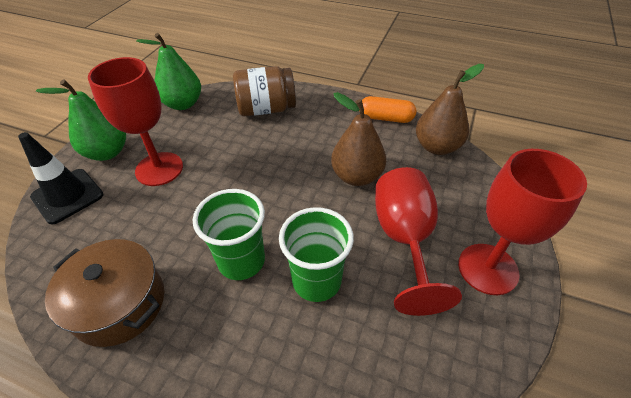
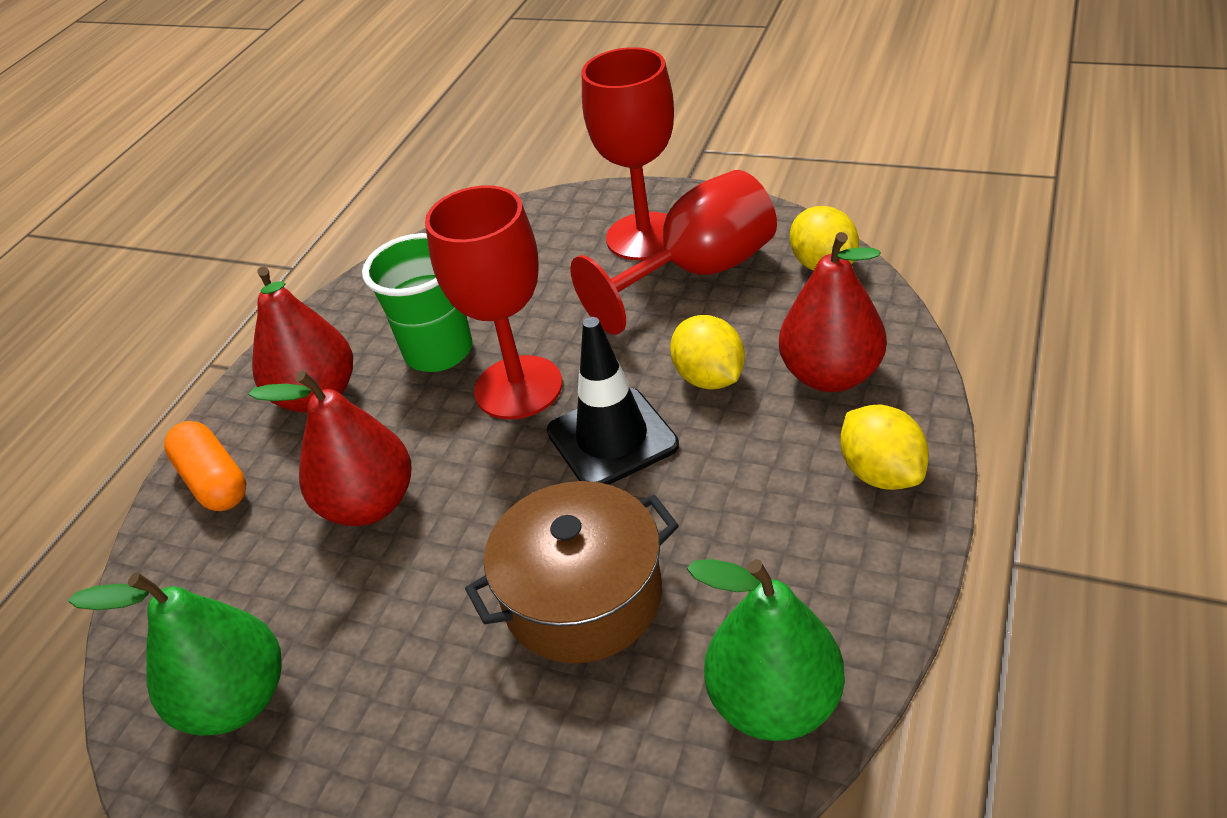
brown jar: [233,66,296,116] = 1 -> none = 0
brown pear: [331,92,386,186] [416,64,484,155] = 2 -> none = 0
green cup: [193,189,265,280] [279,207,354,302] = 2 -> [362,233,473,372] = 1
red pear: none = 0 -> [249,371,412,526] [252,267,353,413] [779,232,886,392] = 3
yellow lemon: none = 0 -> [670,315,745,390] [790,206,859,271] [840,405,929,490] = 3

